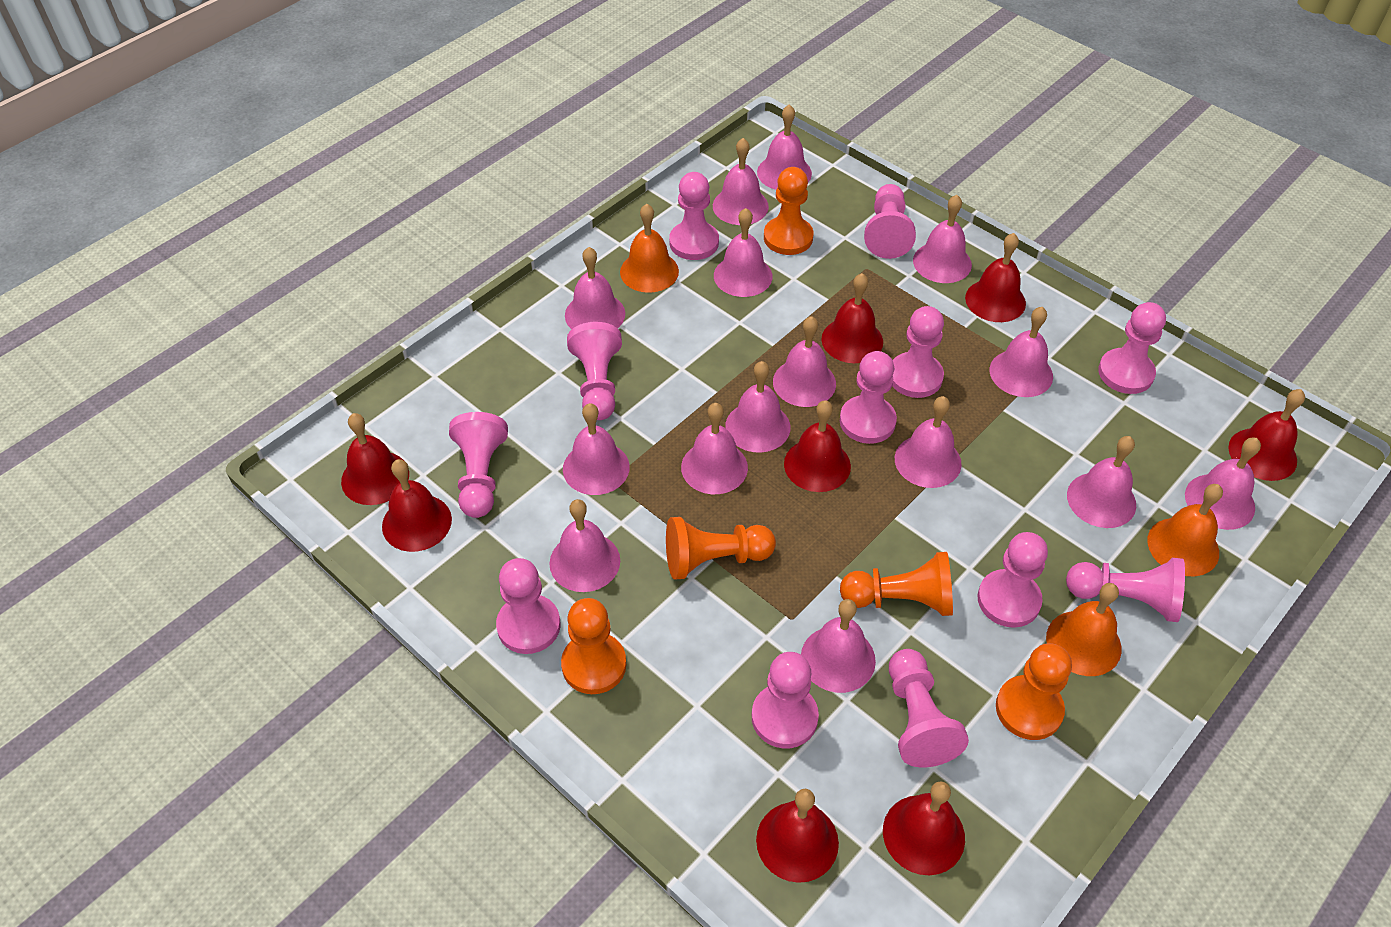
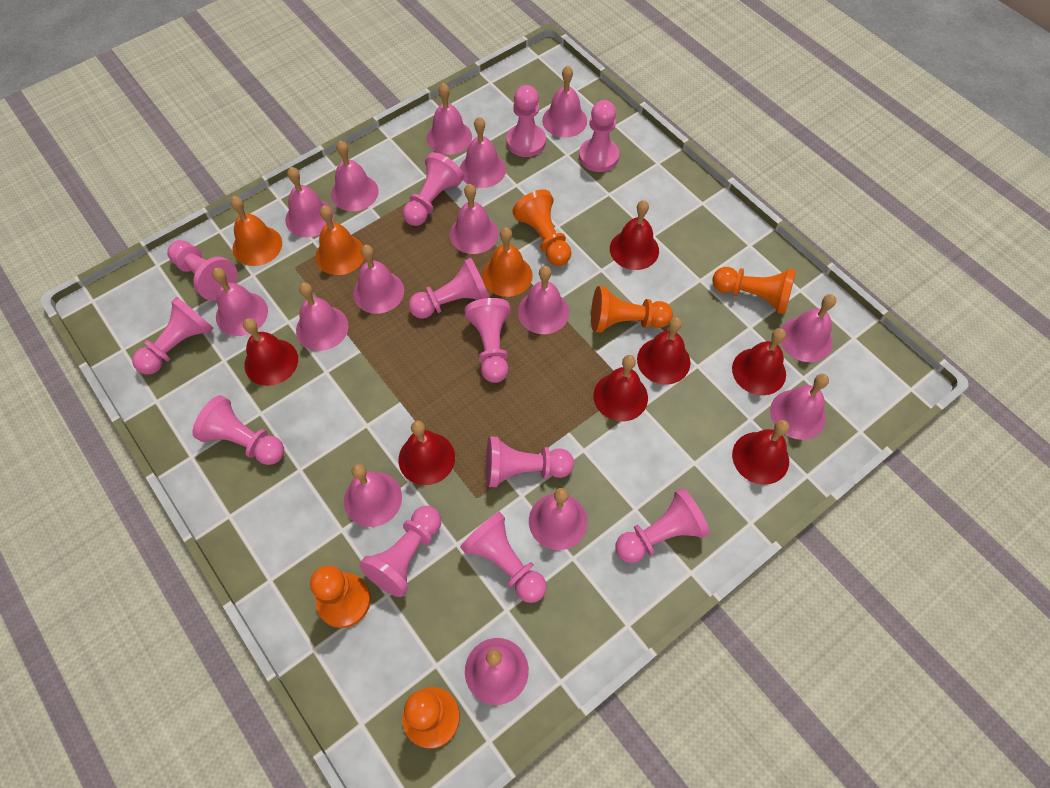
red bell: [341,413,409,505] [382,459,452,552] [756,789,839,883] [784,400,851,492] [822,273,883,363] [883,781,965,875] [965,233,1026,322] [1228,389,1305,481] = 8 -> [243,318,298,386] [399,421,455,485] [594,355,648,421] [610,200,659,270] [637,317,690,384] [732,328,786,395] [732,420,789,485] = 7

